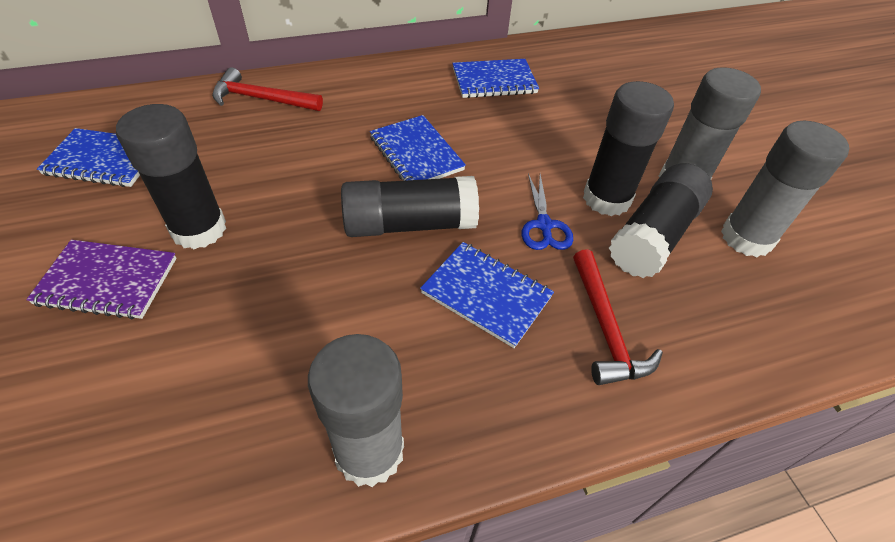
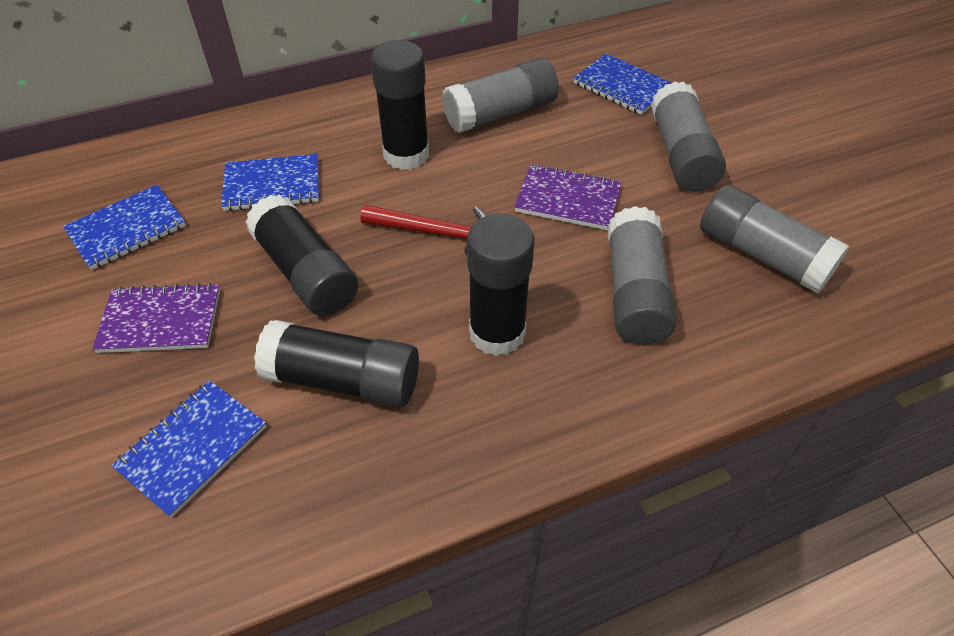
blue scissors: [522,173,573,250] = 1 -> none = 0
grey glue stick: [308,334,404,487] [659,67,761,179] [721,121,849,257] = 3 -> [442,58,559,133] [607,206,677,345] [651,81,726,192] [700,185,850,293] = 4
purple notebook: [26,240,177,320] = 1 -> [92,283,220,353] [514,164,621,230] = 2
red hammer: [212,67,323,111] [573,249,663,385] = 2 -> [360,205,487,256] = 1

